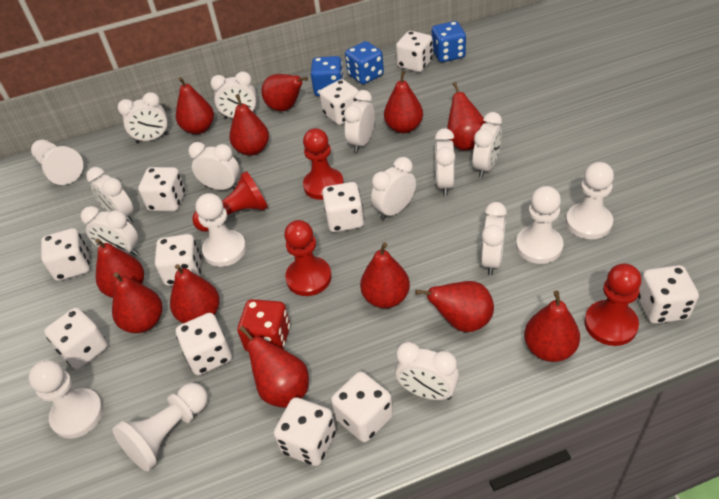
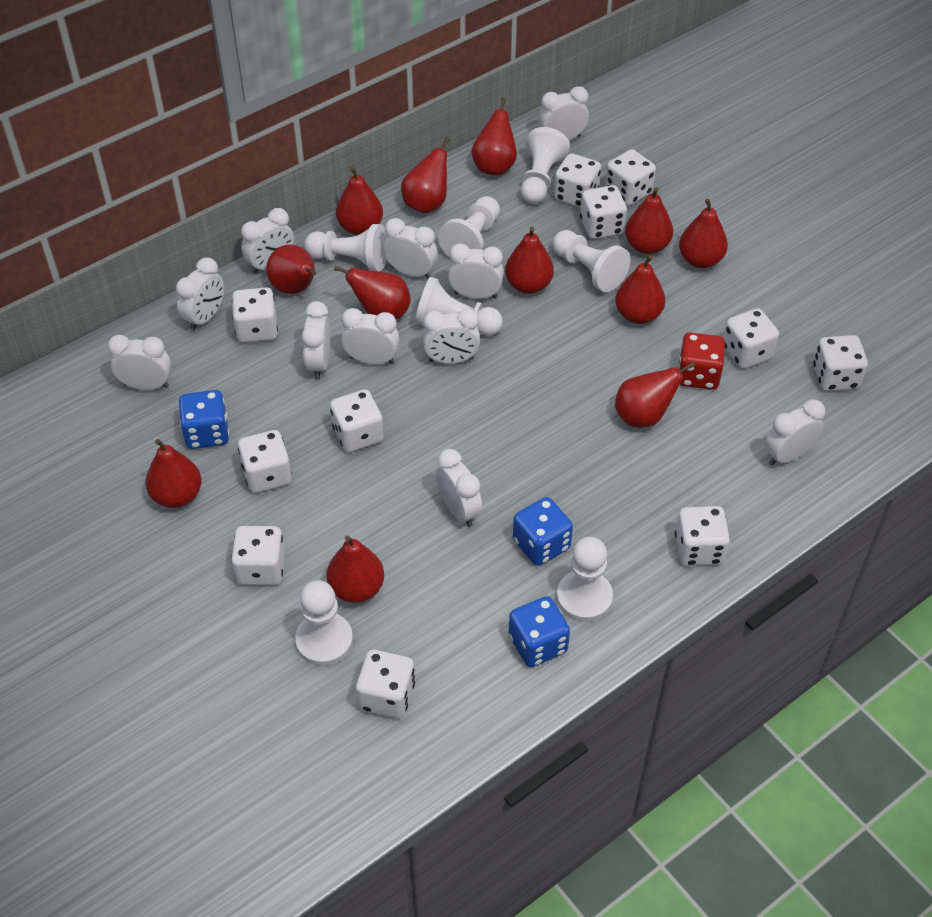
red pawn: [192,171,268,232] [284,220,332,296] [303,128,344,200] [584,264,642,346] = 4 -> none = 0
white pawn: [29,360,104,439] [31,140,83,185] [112,383,208,471] [196,193,246,267] [516,186,563,264] [566,162,614,239] = 6 -> [295,580,353,666] [304,224,387,272] [415,277,503,336] [438,196,500,257] [521,127,570,204] [552,230,630,292] [557,537,613,622] = 7

